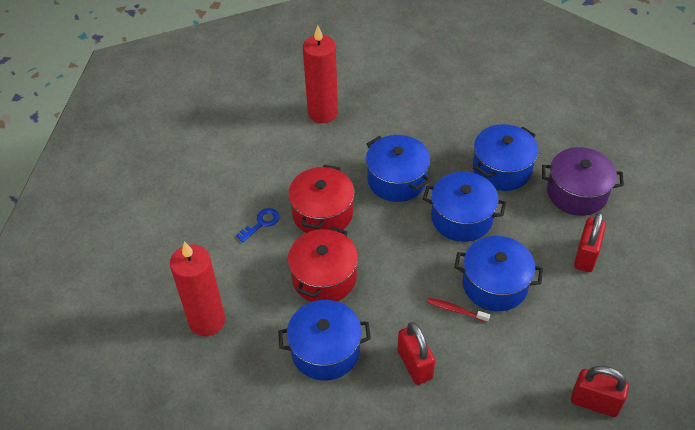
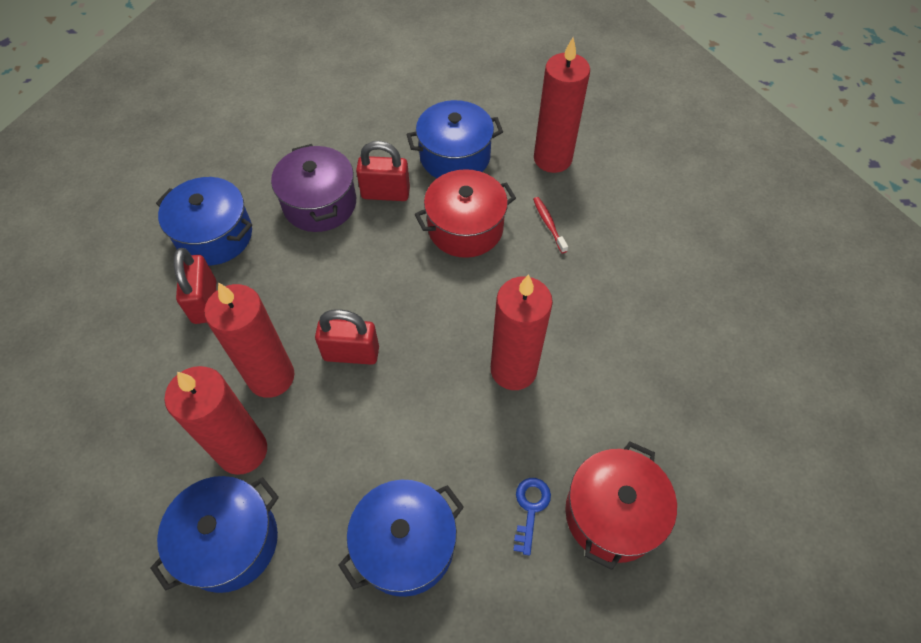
blue pot: [278,300,371,380] [366,135,430,202] [423,172,506,242] [454,236,543,312] [473,124,538,191] = 5 -> [150,476,279,593] [156,177,252,266] [338,480,464,597] [406,100,503,178] = 4
red candle: [170,241,225,336] [303,25,338,123] = 2 -> [164,366,267,475] [204,282,295,398] [491,274,553,390] [534,37,590,173] = 4

